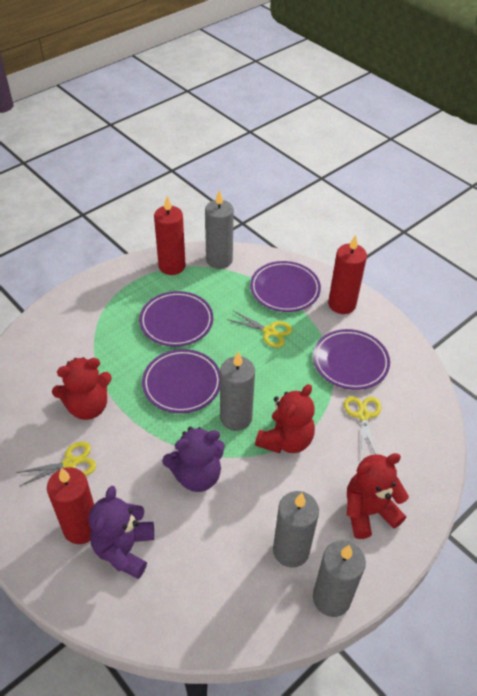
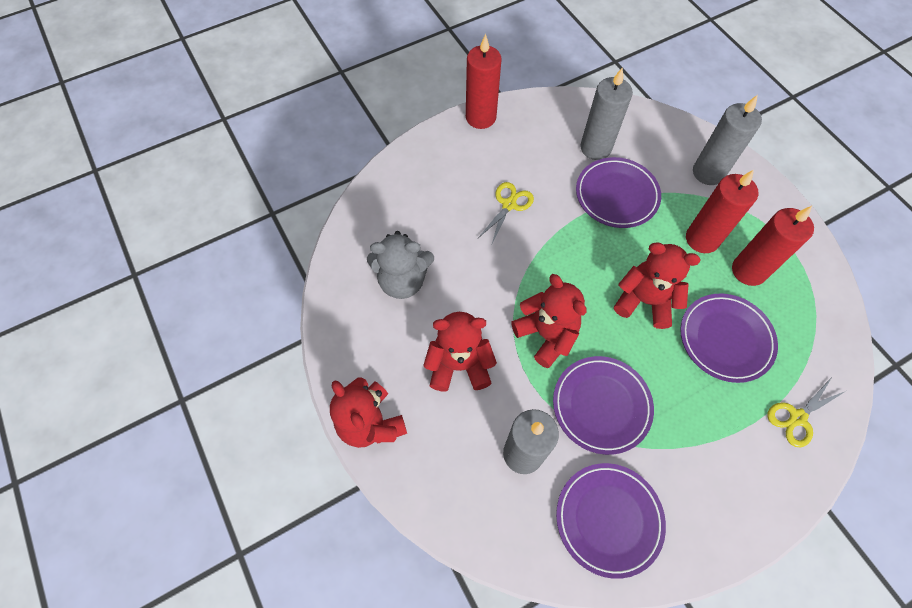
grey candle: [205,190,234,269] [220,352,255,431] [273,491,319,568] [313,540,366,617] = 4 -> [503,409,559,474] [580,67,633,160] [693,95,762,185] = 3
grey teddy bear: none = 0 -> [367,231,434,299] = 1
purple teddy bear: [89,486,154,579] [162,427,225,492] = 2 -> none = 0
red teddy bear: [52,357,112,420] [255,384,315,454] [347,453,409,539] = 3 -> [330,377,407,448] [424,312,497,392] [511,274,587,368] [614,242,701,329] = 4
yellow scissors: [16,442,96,487] [227,310,292,348] [344,396,381,454] = 3 -> [478,182,534,246] [767,377,846,447] = 2

